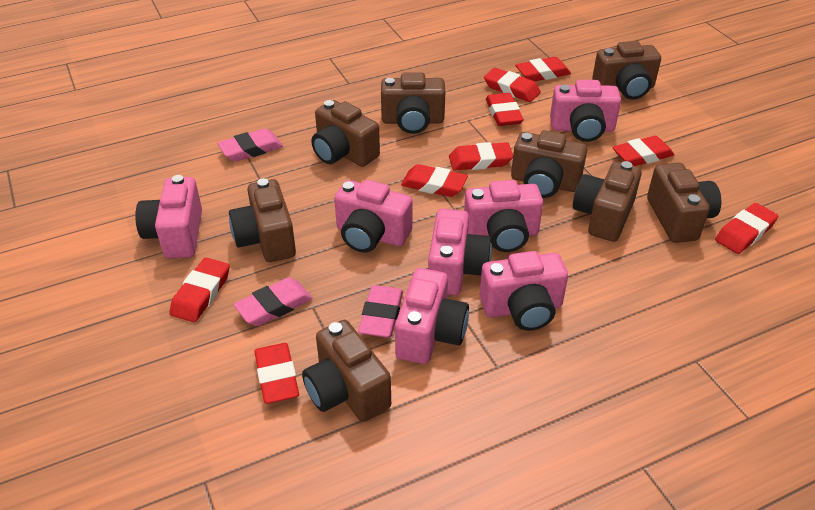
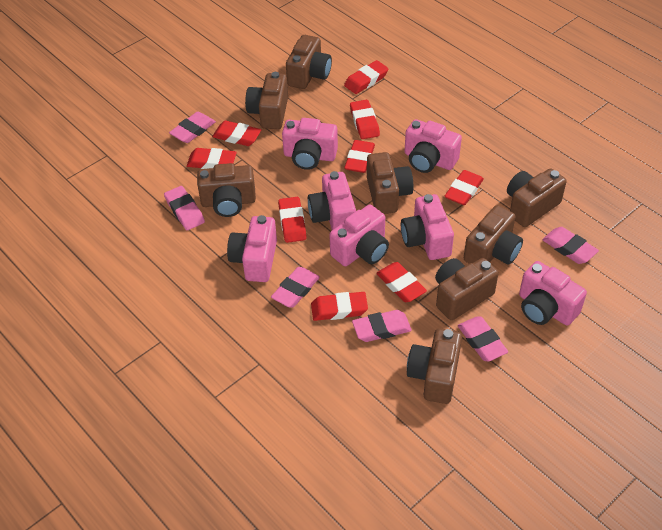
pink eraser: [218,129,283,161] [234,278,312,326] [358,285,403,338] = 3 -> [164,186,205,230] [169,112,216,143] [271,267,320,308] [352,310,412,342] [458,316,508,361] [542,227,599,264] = 6

